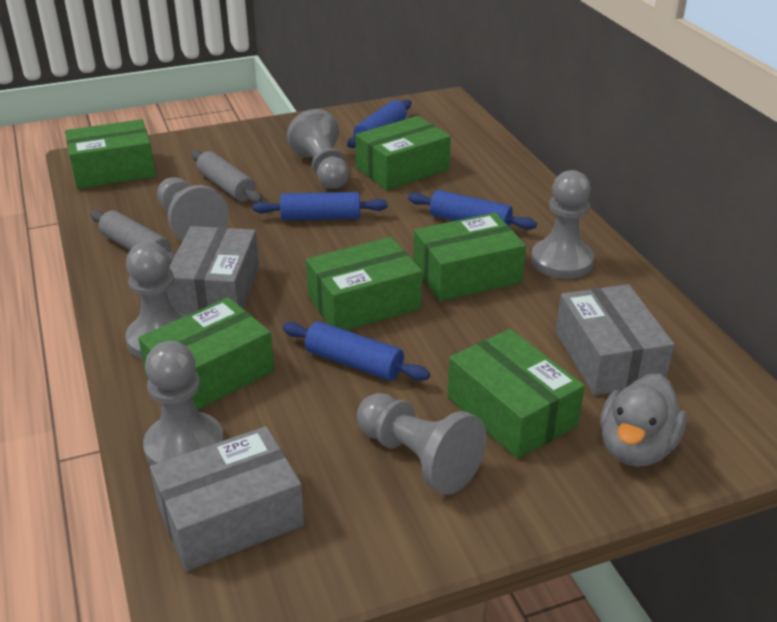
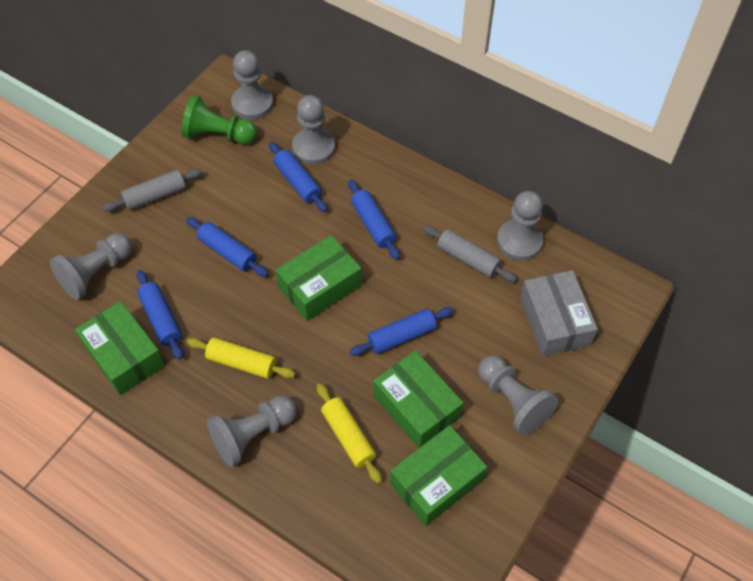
blue rolling pin: [253,192,388,220] [282,321,430,381] [347,99,411,148] [408,190,537,230] = 4 -> [137,270,183,360] [186,217,268,277] [269,142,327,212] [348,180,400,260] [349,307,453,356] = 5
green box: [65,119,156,189] [138,297,274,410] [306,237,422,330] [355,116,451,190] [413,213,526,302] [447,329,585,459] = 6 -> [75,301,165,395] [276,235,362,321] [373,350,463,448] [390,425,487,526] = 4
green pawn: none = 0 -> [181,95,257,144] = 1
grey box: [150,426,305,571] [166,226,259,315] [556,284,674,395] = 3 -> [520,270,598,356] = 1
grey duck: [600,373,687,467] = 1 -> none = 0
yellow rolling pin: none = 0 -> [187,337,296,379] [317,383,382,484] = 2

